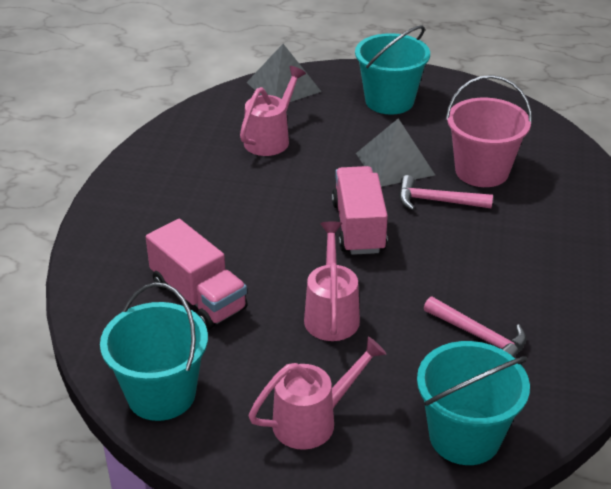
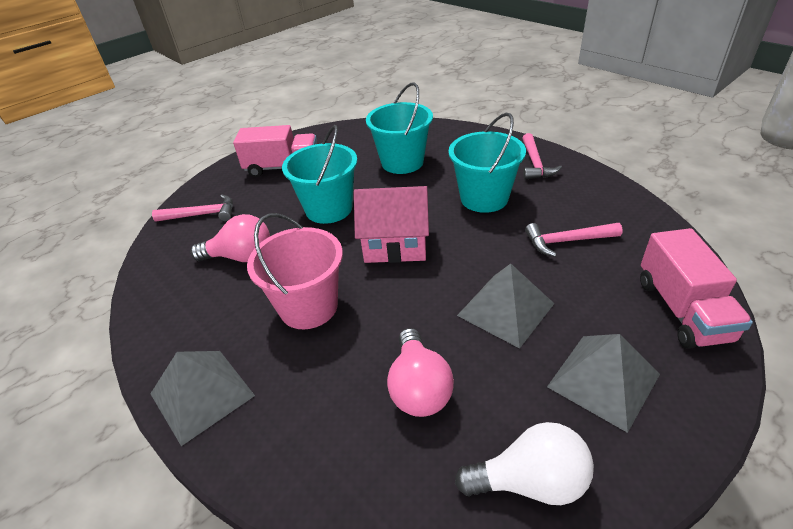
grey pyramid: [246,44,322,102] [356,119,435,187] = 2 -> [150,351,255,446] [457,264,555,348] [547,334,660,433] = 3
pink hammer: [399,175,493,211] [424,297,527,358] = 2 -> [152,194,233,222] [522,133,562,180] [525,223,623,257] = 3
pink house: none = 0 -> [354,186,429,263] = 1
pink light bulb: none = 0 -> [190,214,270,262] [387,328,454,417] = 2
pink watering can: [240,66,306,156] [248,337,386,450] [304,221,360,341] = 3 -> none = 0
white light bulb: none = 0 -> [455,422,594,505] = 1

